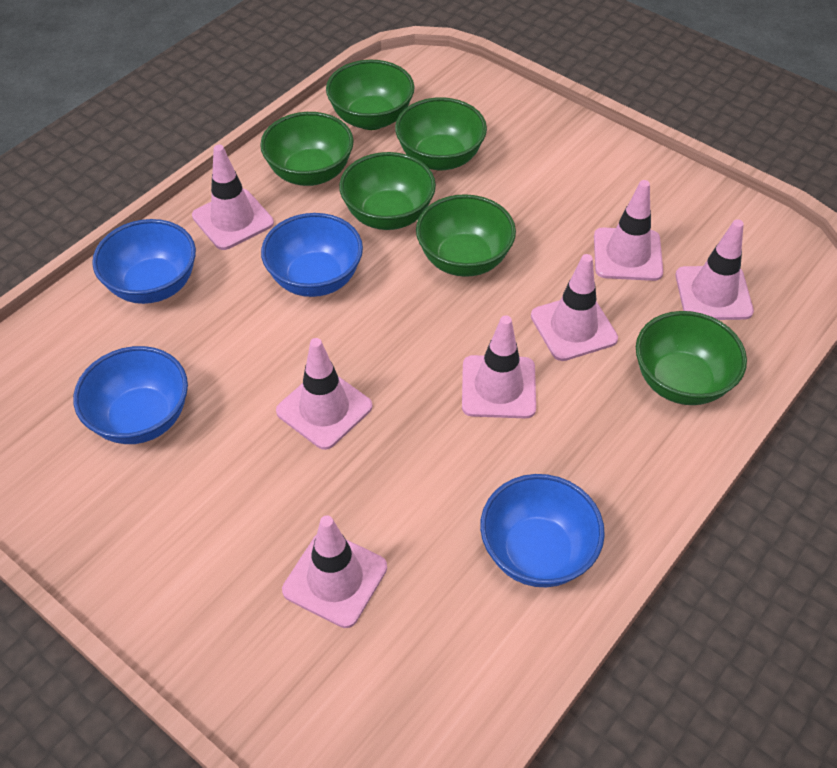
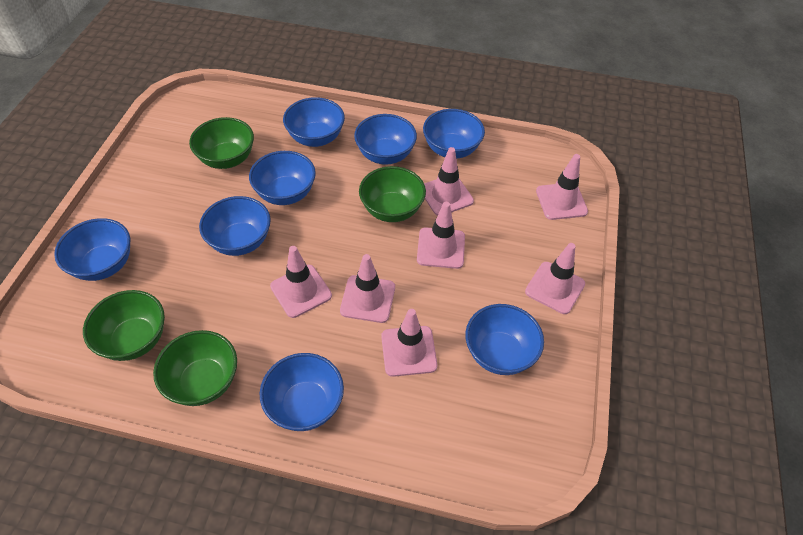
blue bowl: [73,346,188,444] [92,219,196,304] [261,213,363,297] [480,474,605,587] = 4 -> [54,218,130,281] [199,196,271,256] [249,151,316,205] [260,353,344,431] [283,97,345,147] [354,114,417,165] [423,109,485,159] [465,304,544,375] = 8
green bowl: [260,112,354,186] [326,60,414,130] [339,152,436,230] [395,97,487,171] [416,194,516,277] [636,311,747,405] = 6 -> [83,290,165,361] [153,330,237,406] [189,117,254,169] [359,166,426,222] = 4

